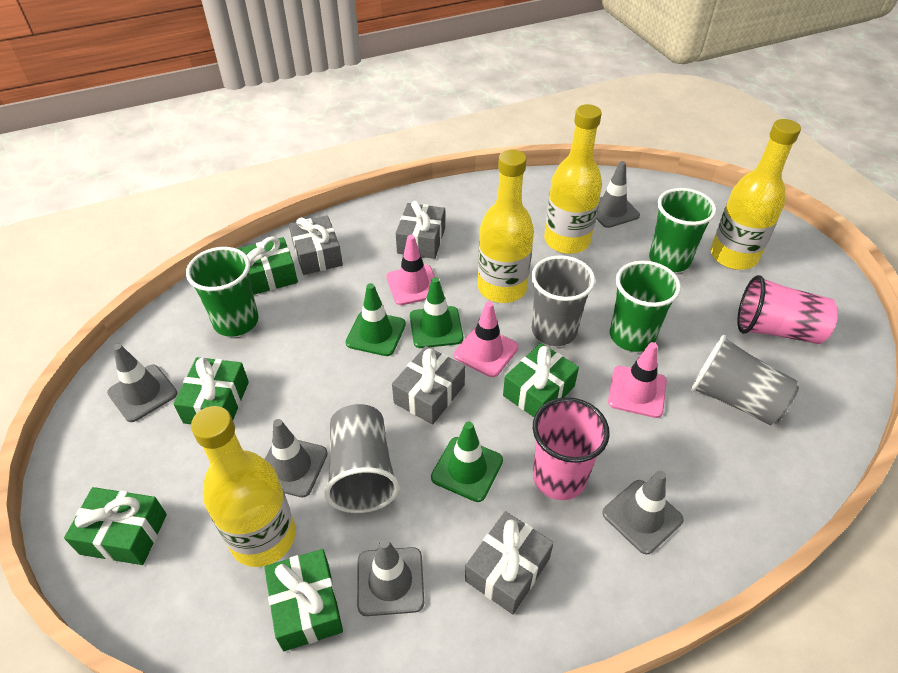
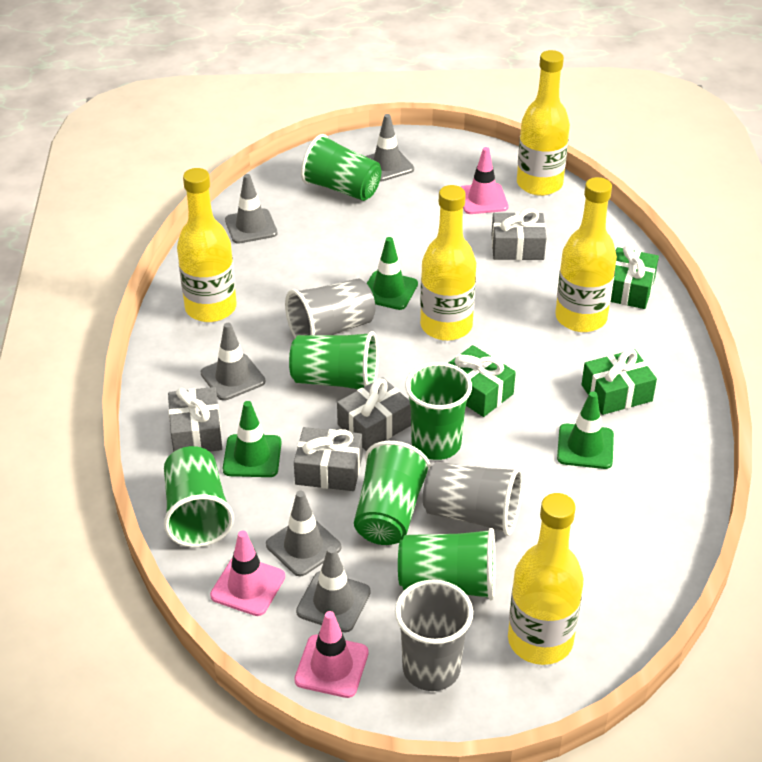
green cup: [186,247,258,337] [610,261,681,352] [649,188,717,272] = 3 -> [164,446,234,547] [289,331,378,389] [301,134,382,201] [354,441,431,545] [398,528,495,600] [405,362,472,460] = 6
green gift: [64,487,167,565] [173,357,249,424] [237,236,298,295] [264,549,343,651] [503,343,579,417] = 5 -> [449,345,516,417] [581,349,657,415] [611,245,659,309] = 3
pink cup: [533,397,610,500] [737,275,838,344] = 2 -> none = 0
yellow bottle: [191,406,296,567] [478,149,534,303] [544,104,602,254] [711,119,801,270] = 4 -> [177,168,237,322] [420,185,476,341] [508,493,583,665] [517,50,570,196] [555,177,617,332] = 5

